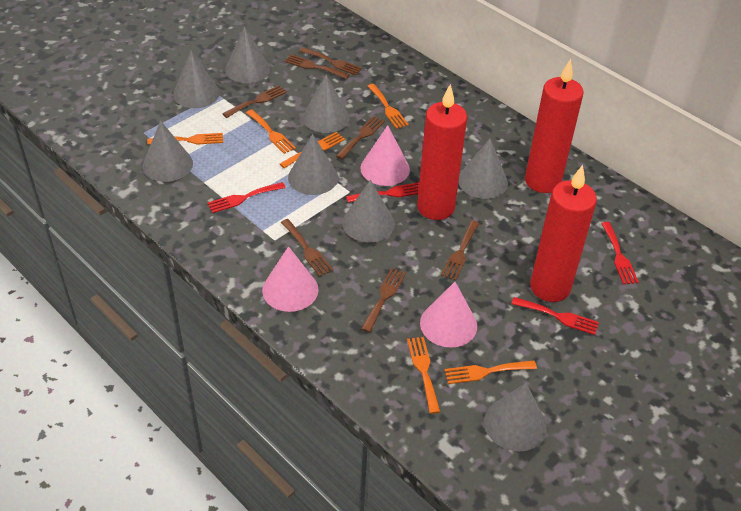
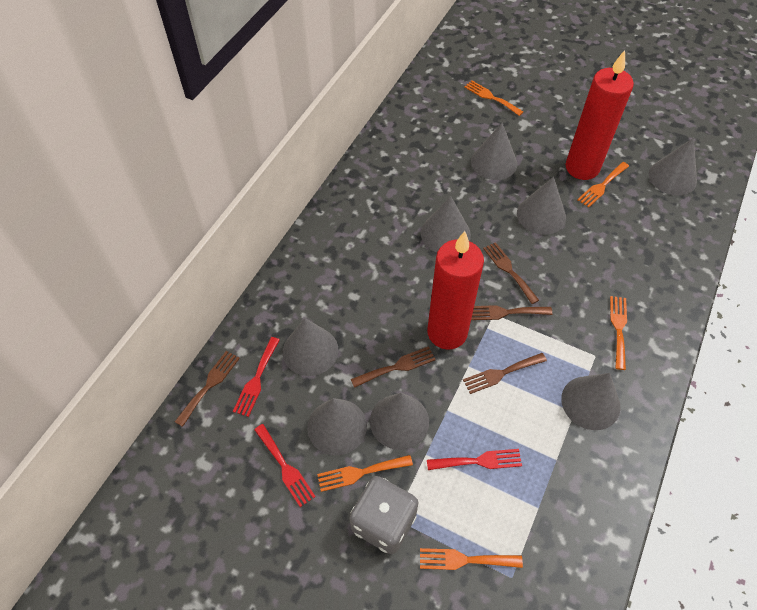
brown fork: [222,85,287,118] [281,219,333,276] [285,54,350,79] [299,47,362,75] [336,116,385,159] [361,268,406,333] [441,220,480,280] = 7 -> [175,351,240,427] [351,346,436,388] [463,353,547,394] [471,305,552,320] [483,242,539,304] = 5
grey dice: none = 0 -> [350,476,418,554] = 1
orange fork: [147,133,223,145] [246,110,296,154] [280,132,345,169] [368,84,409,129] [407,337,440,414] [444,360,537,384] = 6 -> [317,455,413,492] [420,548,523,570] [464,81,523,116] [577,162,629,208] [610,296,627,370] = 5
pink cone: [262,246,319,312] [360,125,410,186] [420,282,477,348] = 3 -> none = 0
red candle: [417,84,467,220] [525,59,584,193] [530,165,597,302] = 3 -> [427,231,484,349] [565,50,634,180] = 2
red fork: [207,182,285,213] [346,182,419,203] [511,297,599,335] [601,222,639,284] = 4 -> [233,337,280,417] [254,424,316,507] [427,449,522,470] = 3

